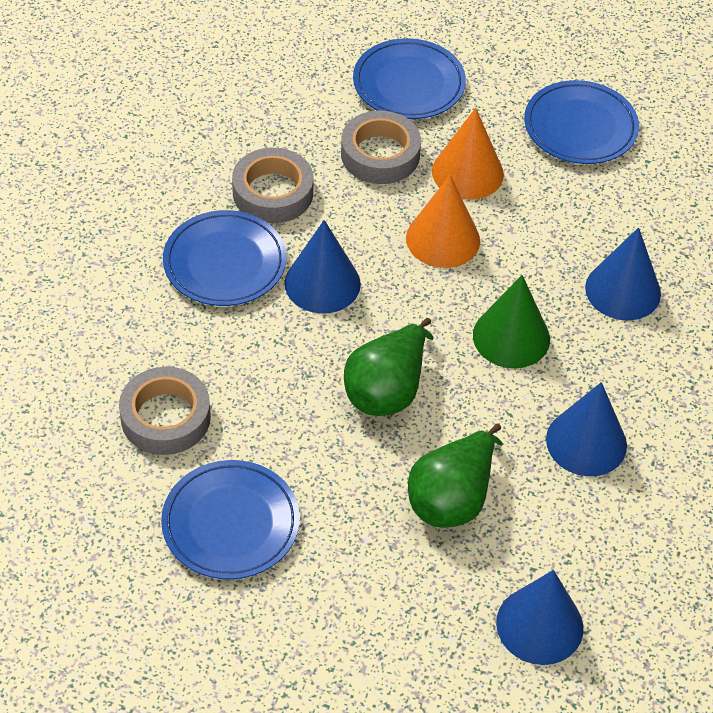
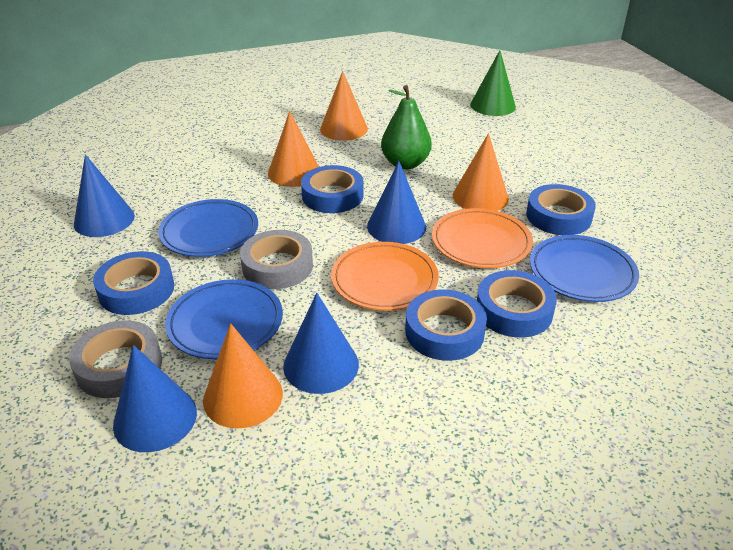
blue plate: [161,460,300,579] [163,210,287,306] [353,38,466,119] [524,80,639,164] = 4 -> [158,199,258,257] [165,279,283,359] [530,235,639,302] = 3
blue tape: none = 0 -> [93,251,174,315] [301,165,363,213] [405,289,487,361] [477,270,557,338] [526,184,596,235] = 5
green pear: [344,318,434,416] [408,424,503,528] = 2 -> [381,85,432,169] = 1
grey tape: [119,367,211,455] [232,148,314,223] [341,111,421,184] = 3 -> [69,320,162,398] [240,230,313,289] = 2
orange cone: [406,175,480,268] [432,108,504,200] = 2 -> [203,323,283,429] [268,111,319,187] [320,71,368,141] [453,133,509,211] = 4
orange plate: none = 0 -> [331,242,439,311] [432,208,533,268] = 2

